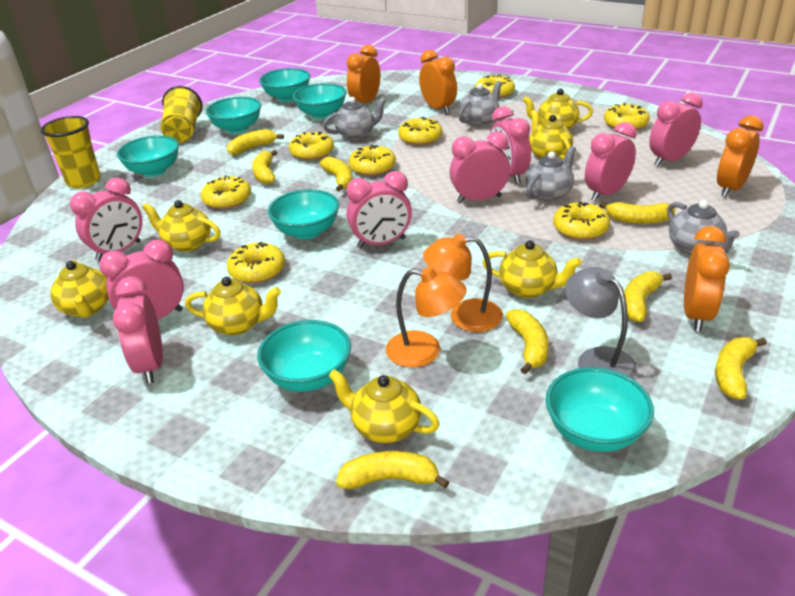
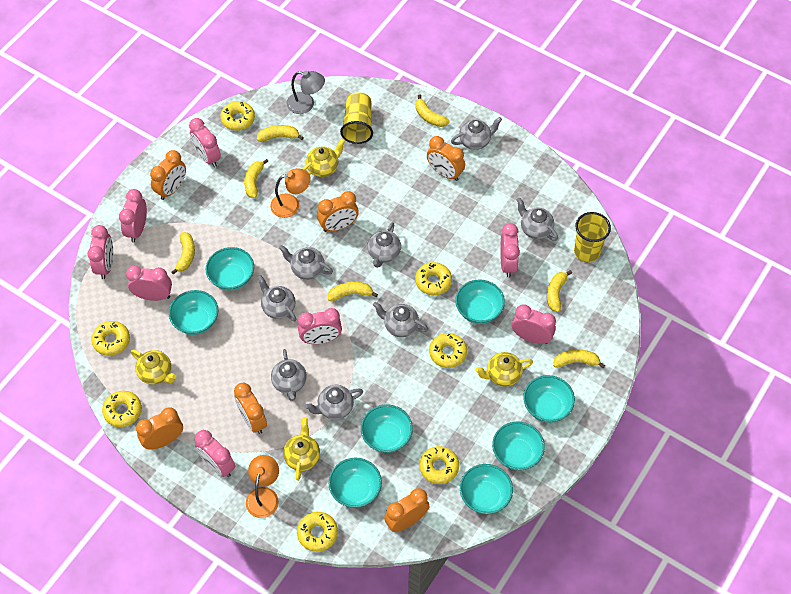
grey teapot: [323,97,386,140] [458,81,502,126] [526,146,576,201] [667,200,740,255] = 4 -> [257,275,296,322] [271,349,307,401] [279,245,333,280] [305,385,363,420] [368,222,401,268] [373,302,428,337] [451,117,502,150] [516,197,558,241] = 8
orange clock: [347,45,380,103] [419,50,457,114] [684,226,730,331] [717,115,763,197] = 4 -> [136,408,183,450] [150,150,186,200] [234,383,267,434] [317,191,359,232] [384,488,430,532] [427,136,465,181] = 6
turquoise bowl: [117,135,179,177] [205,97,261,133] [257,320,351,392] [259,68,310,102] [268,189,339,239] [293,83,347,119] [545,367,654,452] = 7 -> [169,290,218,335] [206,247,254,291] [328,458,382,508] [361,405,413,453] [455,279,505,324] [460,464,513,514] [492,421,545,470] [523,375,575,423] = 8
yellow banana: [227,129,284,155] [252,150,277,184] [320,156,353,192] [336,451,449,489] [505,309,549,374] [599,202,675,224] [624,271,672,322] [715,337,767,400] = 8 -> [172,232,195,275] [244,159,269,198] [257,125,304,142] [328,282,378,301] [415,95,449,127] [547,270,572,312] [553,349,605,368] = 7
yellow donut: [201,175,251,209] [227,242,285,283] [289,132,334,160] [349,145,396,176] [398,117,442,145] [475,74,515,99] [553,201,610,240] [604,103,650,130] = 8 -> [91,321,130,356] [102,391,142,427] [220,101,255,131] [297,512,338,552] [415,262,452,296] [420,446,459,484] [429,333,467,368] = 7
yellow teapot: [50,260,109,318] [142,200,221,252] [185,277,281,335] [328,369,440,443] [482,240,582,298] [523,89,593,129] [529,110,573,160] = 7 -> [131,349,176,385] [283,418,320,481] [303,139,345,177] [475,352,533,387] = 4

